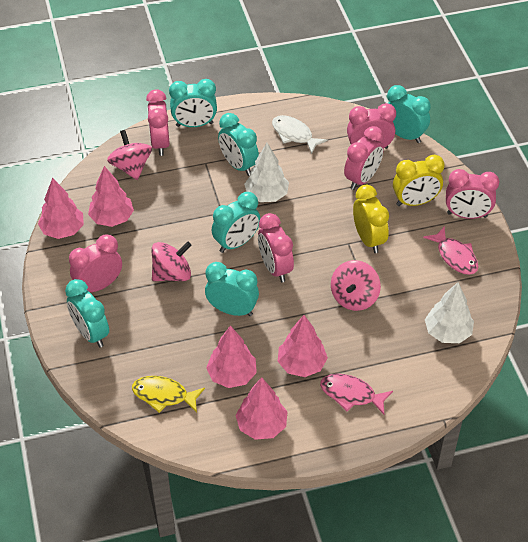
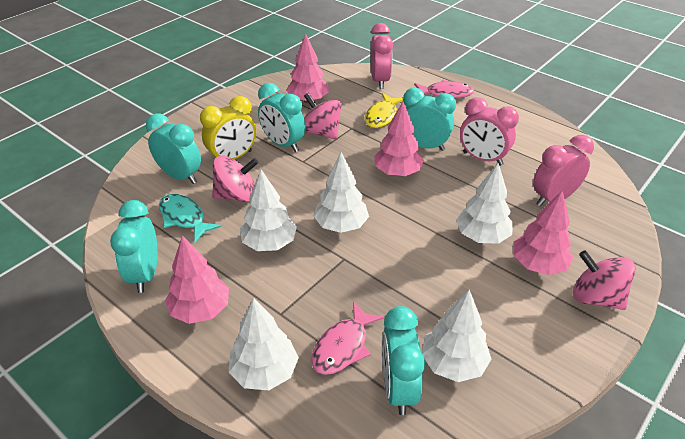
pink clock: [69,234,122,292] [146,89,170,156] [258,213,294,282] [344,126,384,190] [347,103,396,149] [446,169,499,219] = 6 -> [371,23,393,89] [460,97,519,166] [533,135,594,207] = 3
pink tree: [38,178,84,239] [88,166,134,227] [206,325,257,388] [235,377,288,440] [278,315,328,377] = 5 -> [165,235,229,324] [286,33,329,103] [374,101,424,176] [514,190,573,275] = 4
turquoise clock: [65,279,109,347] [169,79,217,127] [205,262,259,316] [212,192,260,253] [218,113,259,176] [387,85,431,143] = 6 -> [110,200,157,293] [146,113,201,184] [258,83,306,152] [382,306,425,415] [403,88,456,151] = 5
turquoise fish: none = 0 -> [159,194,221,242] = 1
white fish: [272,115,328,154] = 1 -> none = 0
white tree: [244,143,289,202] [425,282,474,343] = 2 -> [229,298,299,391] [240,170,297,251] [314,152,369,233] [422,289,491,382] [456,163,513,244] = 5
yellow clock: [353,185,389,253] [393,155,445,206] = 2 -> [200,96,256,160] = 1

